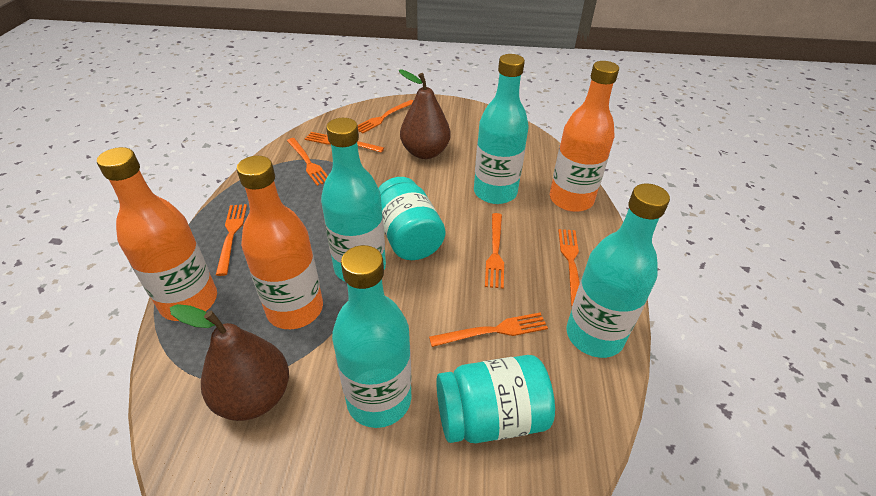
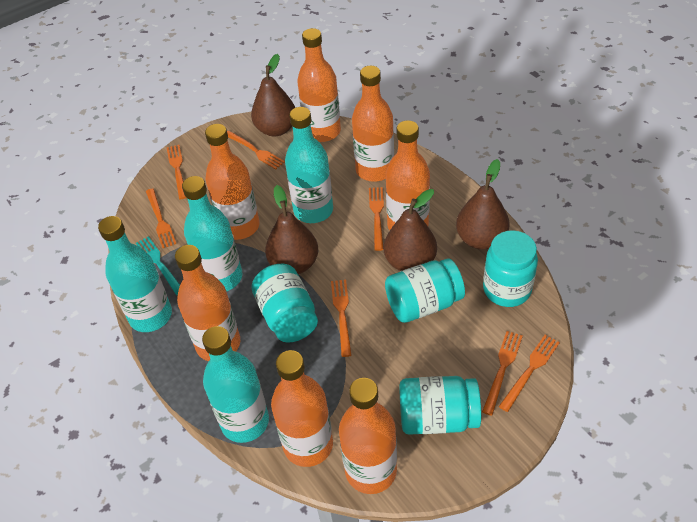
brown pear: [170,304,289,421] [399,69,451,159] = 2 -> [251,54,296,136] [265,185,318,274] [384,189,437,271] [456,159,510,250] = 4
orange bottle: [97,147,217,321] [236,156,323,329] [550,61,619,212] = 3 -> [175,245,240,361] [205,124,260,240] [271,350,333,467] [297,28,341,142] [339,378,397,494] [352,66,394,182] [386,120,430,230] = 7
turquoise fork: none = 0 -> [136,236,180,295] = 1
turquoise jar: [379,177,445,260] [436,355,555,443] = 2 -> [251,264,318,343] [385,258,465,323] [399,376,481,435] [483,230,538,307] = 4

